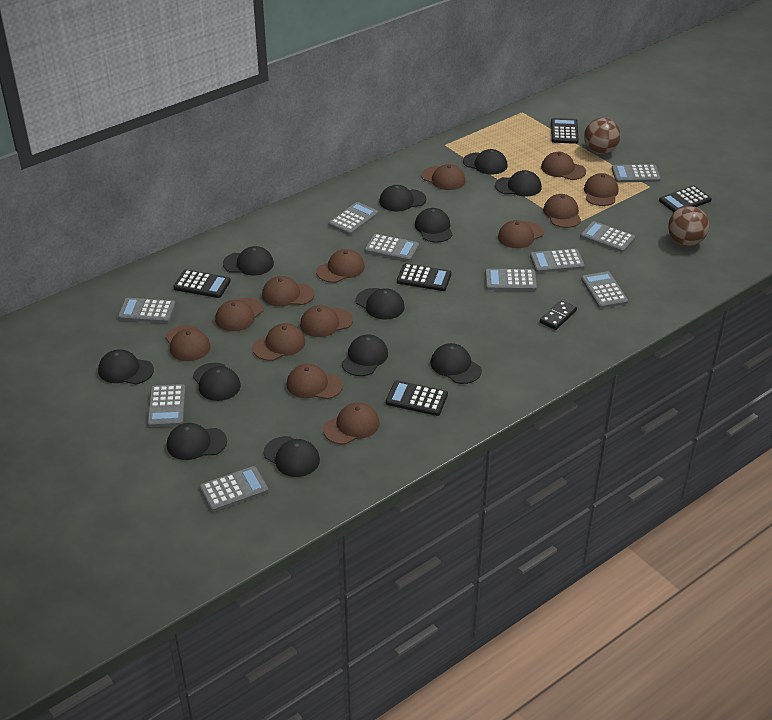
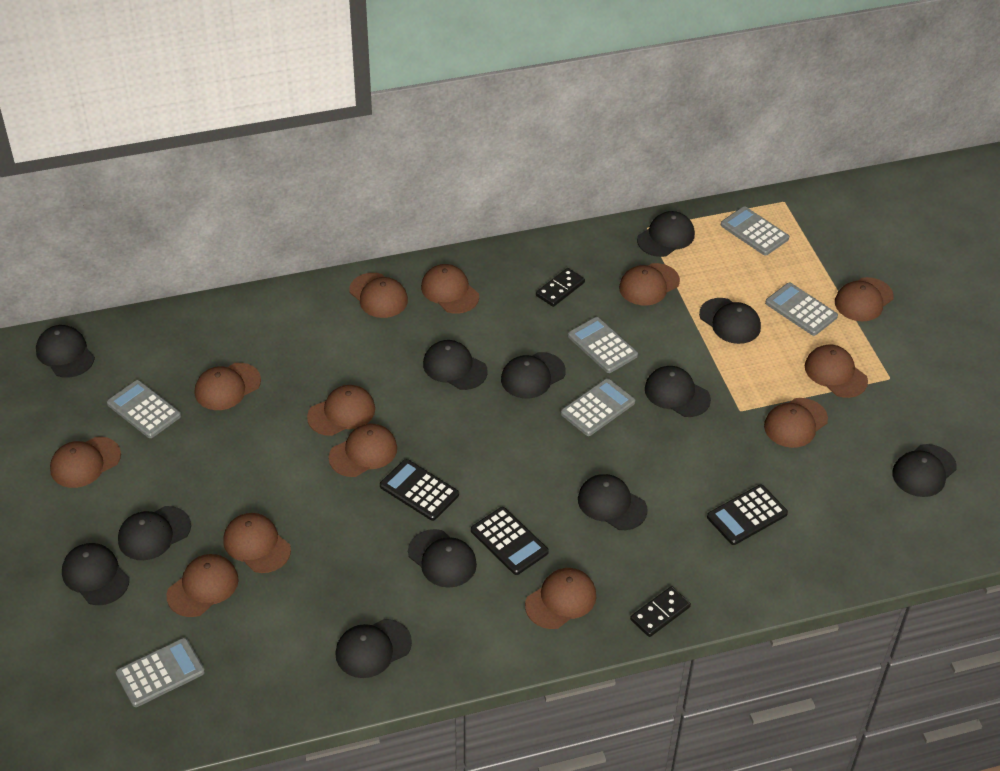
black calculator: [173,270,231,298] [386,380,448,416] [397,263,452,291] [551,118,578,144] [659,186,712,212] = 5 -> [380,459,459,521] [471,507,549,575] [707,485,788,545] = 3
black domino: [540,300,577,330] = 1 -> [536,268,585,307] [630,586,691,637] = 2
brown ball: [584,118,621,154] [668,206,709,246] = 2 -> none = 0
grey calculator: [118,298,176,323] [147,384,186,427] [200,466,268,512] [329,202,378,235] [365,234,419,262] [485,269,537,291] [530,249,585,273] [580,221,635,252] [581,271,628,308] [612,164,661,183] = 10 -> [107,380,181,438] [115,638,205,707] [561,378,635,436] [568,317,638,373] [721,206,789,256] [765,283,838,336] = 6

